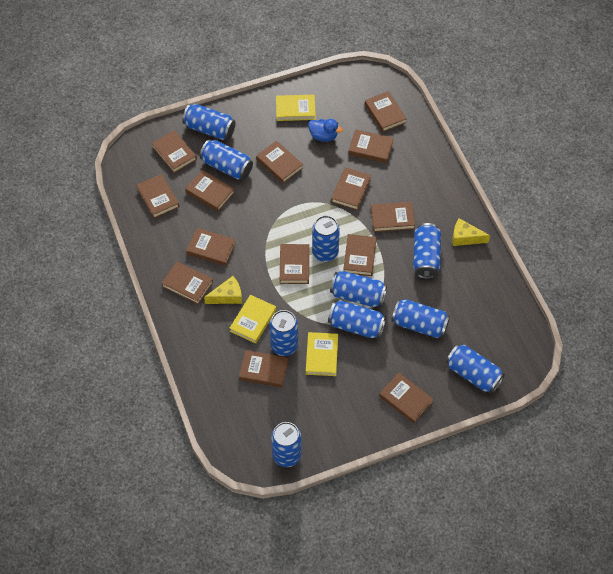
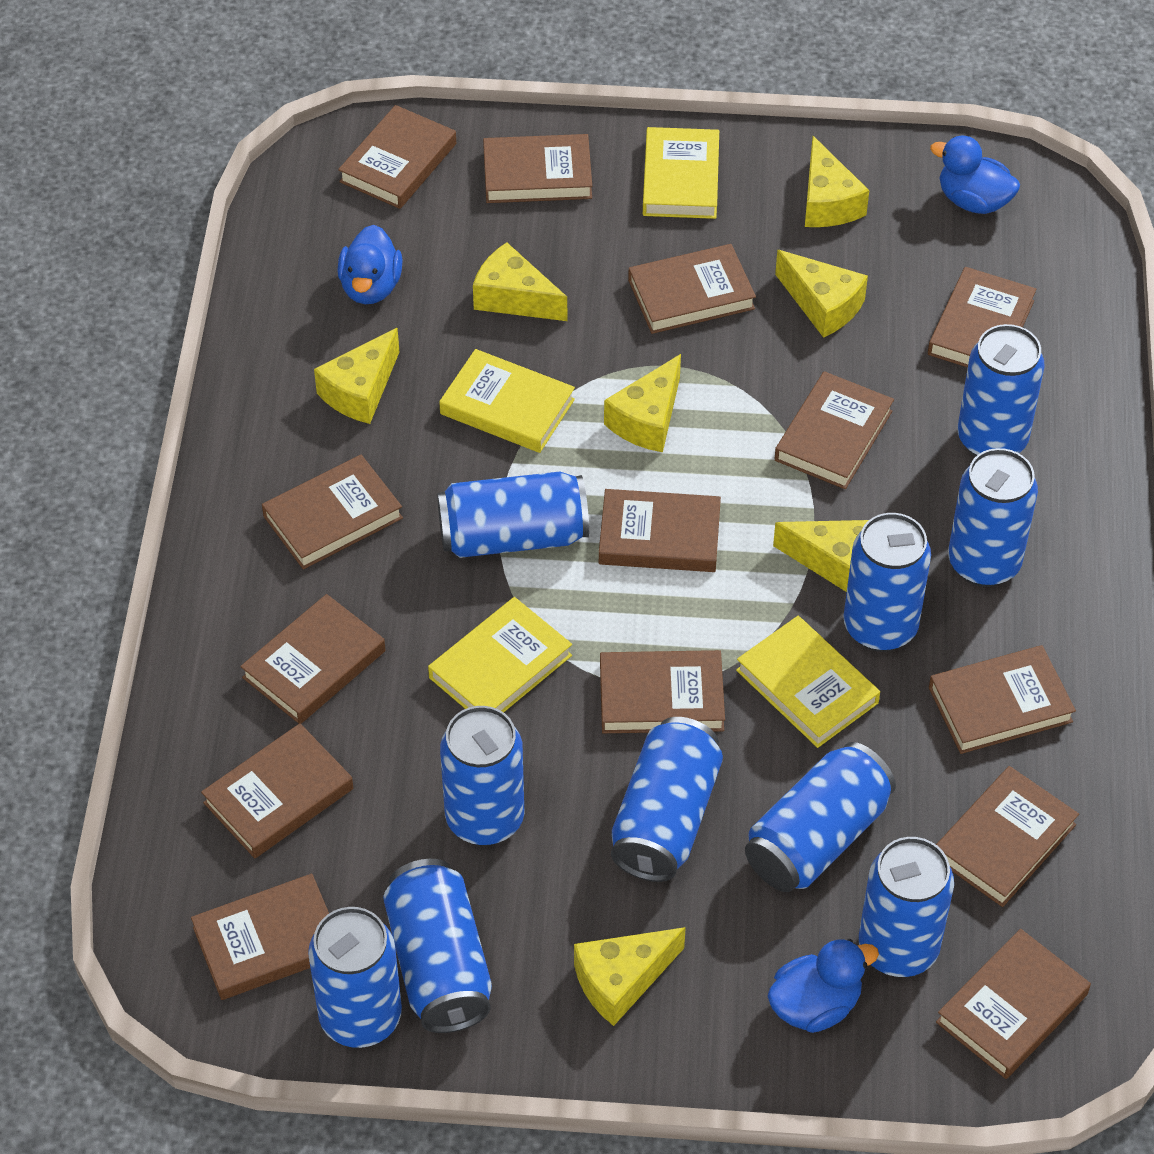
blue duck: [308,119,343,142] = 1 -> [337,225,403,304] [768,939,879,1033] [930,136,1020,214] = 3
yellow book: [230,295,276,344] [276,95,316,121] [306,332,338,376] = 3 -> [428,597,572,712] [439,349,575,453] [643,127,719,219] [736,616,880,748] = 4
yellow cheese: [204,276,242,304] [452,218,490,246] = 2 -> [314,328,399,424] [473,242,567,321] [574,927,686,1026] [604,354,681,452] [773,520,868,592] [775,250,868,338] [805,136,869,227] = 7

